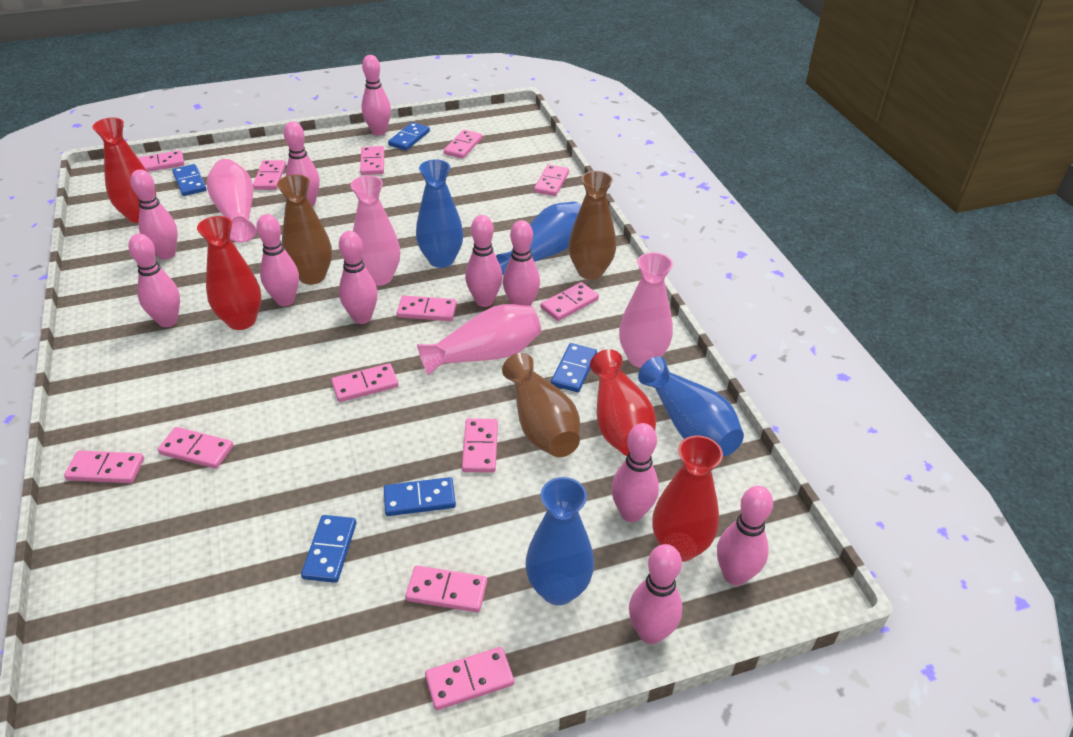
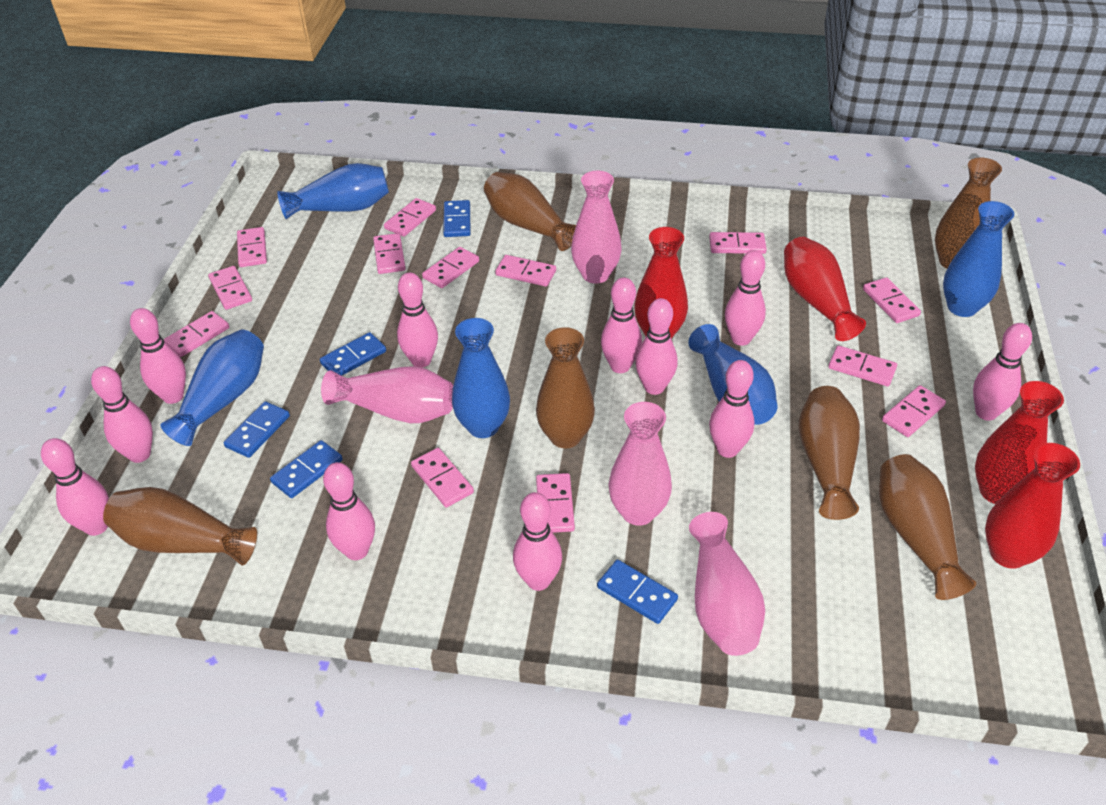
blue vase: [416,159,463,268] [496,202,581,275] [525,477,594,605] [638,356,744,456] = 4 -> [160,329,264,446] [277,163,389,219] [452,318,510,438] [688,324,778,425] [943,201,1015,317] = 5
brown vase: [277,174,332,285] [502,353,580,457] [568,171,616,280] = 3 -> [103,487,257,566] [484,172,576,251] [536,327,595,448] [799,386,860,520] [879,454,976,600] [935,157,1002,269] = 6

